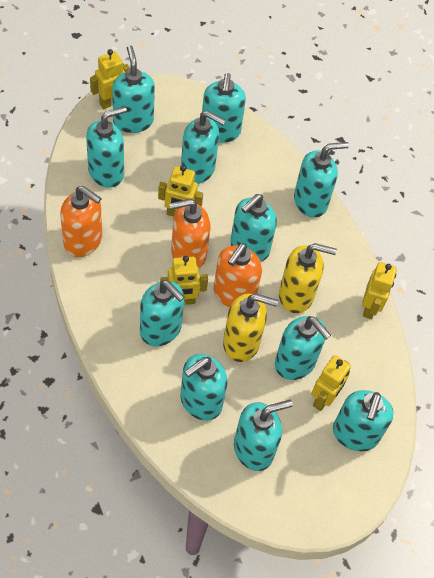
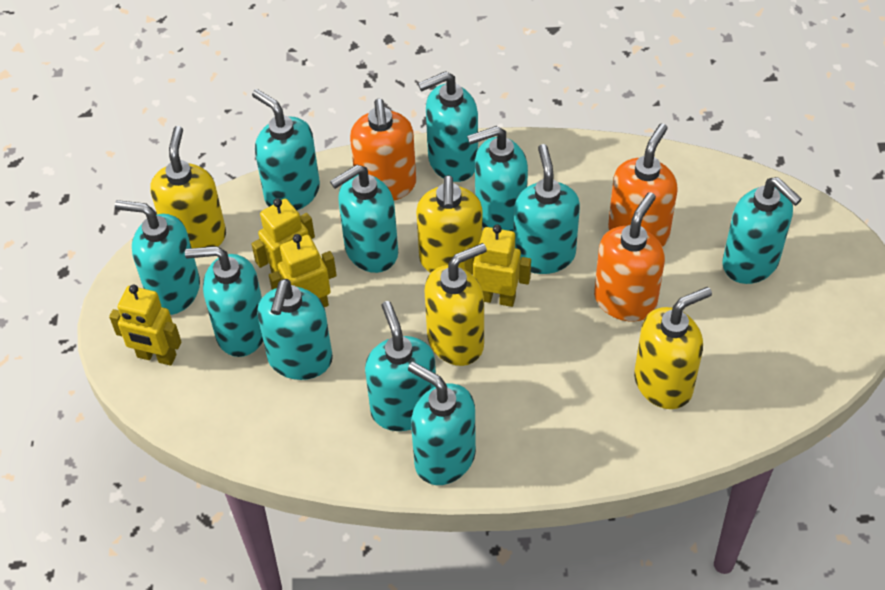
yellow robot: [90,49,130,109] [158,165,203,217] [160,256,208,305] [311,355,351,411] [362,262,397,319] = 5 -> [109,285,181,366] [252,198,315,273] [269,234,337,307] [464,224,531,307] = 4
yellow soap dispenser: [223,294,278,362] [279,243,337,313] = 2 -> [150,126,226,248] [416,175,483,273] [424,243,487,366] [634,287,712,409] = 4

